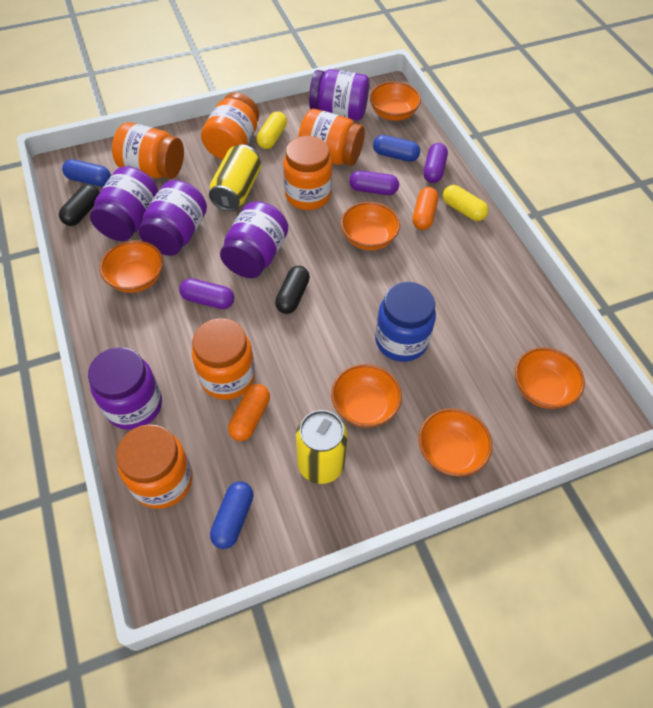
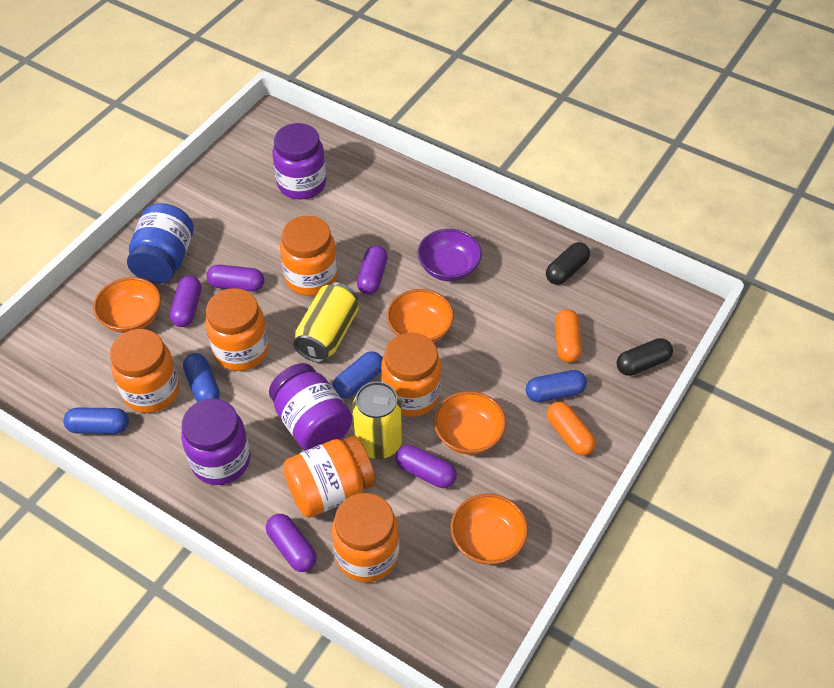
blue capsule: [62,159,111,186] [210,481,254,549] [373,135,420,162] = 3 -> [63,408,129,434] [183,353,220,402] [332,351,383,399] [526,370,587,402] = 4
orange bowl: [99,240,163,293] [331,364,402,428] [341,202,400,250] [370,81,421,121] [419,408,492,477] [515,347,585,409] = 6 -> [93,277,161,333] [387,289,454,343] [434,391,506,455] [450,493,528,565] = 4
purple bowl: none = 0 -> [418,229,482,281] = 1
purple capsule: [179,278,234,309] [349,170,399,195] [424,143,448,183] = 3 -> [170,276,201,327] [207,265,264,292] [266,514,317,572] [357,245,388,294] [396,445,457,488] = 5
purple jar: [88,347,162,430] [90,166,158,241] [139,180,207,256] [220,201,288,278] [309,69,369,120] = 5 -> [181,399,250,485] [269,363,352,451] [272,123,326,200] = 3
yellow capsule: [257,111,287,149] [443,185,489,221] = 2 -> none = 0

